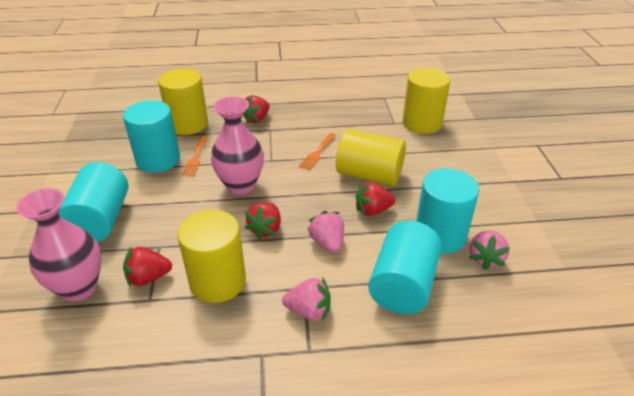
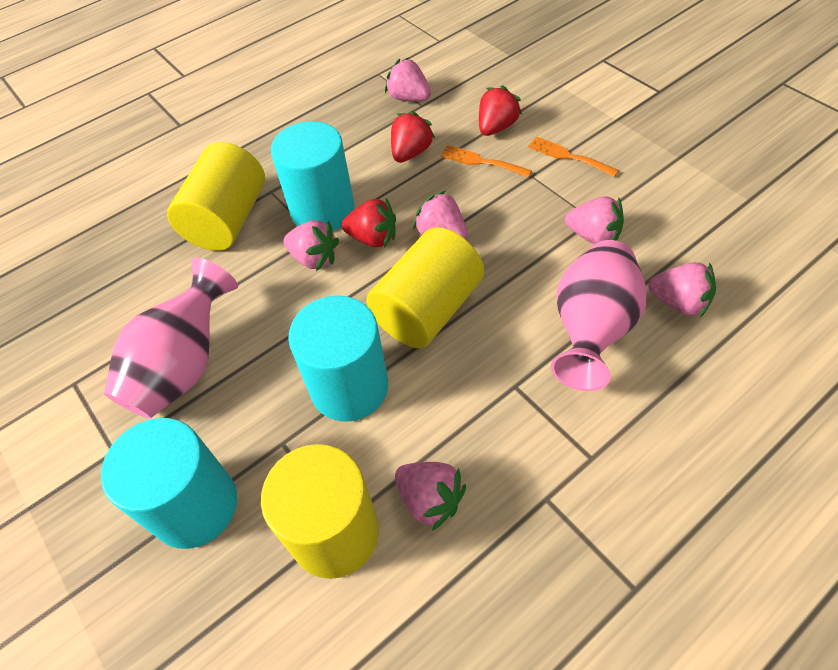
pink strawberry: [282,277,331,321] [307,211,344,253] [469,230,510,270] = 3 -> [283,220,339,271] [385,58,431,101] [395,462,466,531] [413,190,468,239] [565,196,624,244] [648,262,716,318] = 6
red strawberry: [123,246,172,287] [243,95,270,124] [245,202,281,240] [356,182,395,216] = 4 -> [341,198,396,248] [391,111,435,163] [479,85,522,136] = 3
turquoise cylinder: [58,162,129,242] [123,100,180,173] [368,221,442,314] [416,168,479,254] = 4 -> [101,418,237,549] [271,121,355,231] [288,295,388,422] = 3
yellow cylinder: [158,69,208,135] [177,210,246,303] [336,129,406,186] [403,68,450,134] = 4 -> [167,142,265,251] [261,444,379,579] [366,227,484,348] = 3

